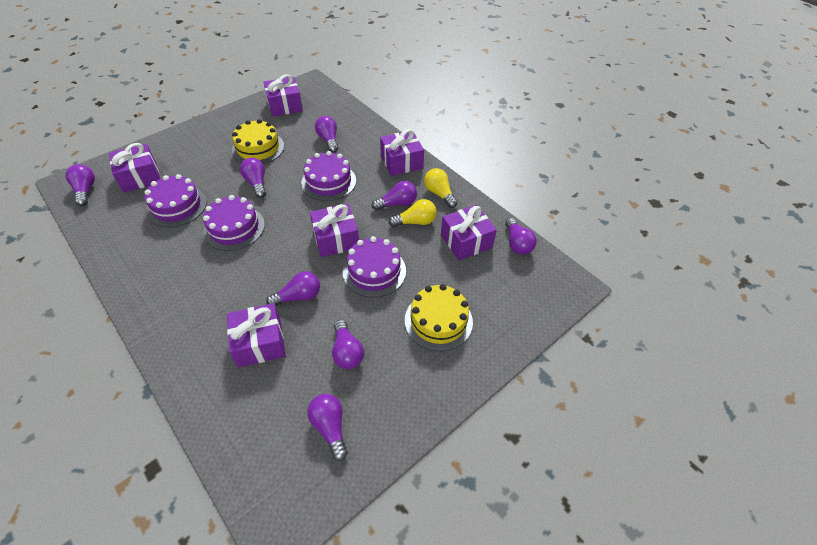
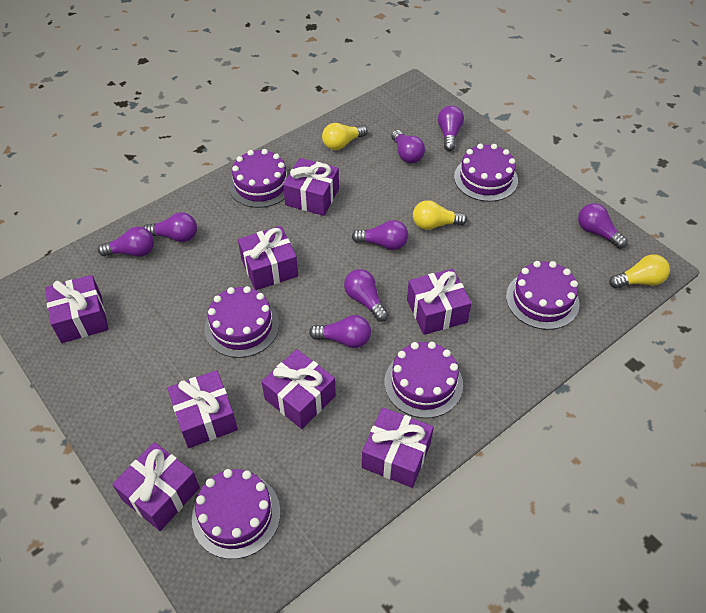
purple cake: [144,174,207,227] [203,195,265,251] [301,151,356,201] [343,236,406,298] = 4 -> [192,469,280,559] [205,286,279,358] [229,149,290,208] [385,342,463,418] [454,144,518,202] [506,261,580,330] = 6
purple gift: [109,143,160,193] [227,303,286,368] [263,74,303,117] [310,204,359,257] [380,129,424,176] [441,205,497,260] = 6 -> [45,275,109,343] [112,442,200,531] [168,370,238,448] [238,226,298,290] [261,349,336,429] [283,158,339,216] [362,407,434,488] [407,269,472,335] = 8
yellow cake: [232,119,284,164] [405,284,473,351] = 2 -> none = 0
yellow light bulb: [389,199,437,227] [424,168,458,208] = 2 -> [322,123,368,150] [413,200,467,230] [609,254,670,288] = 3

